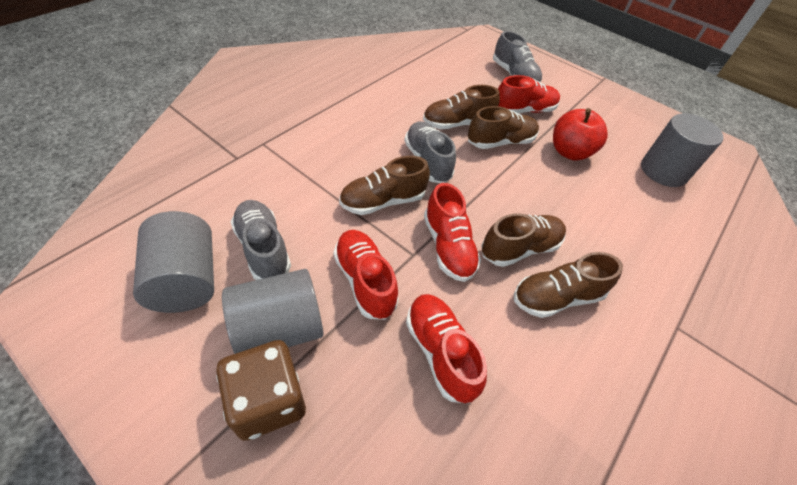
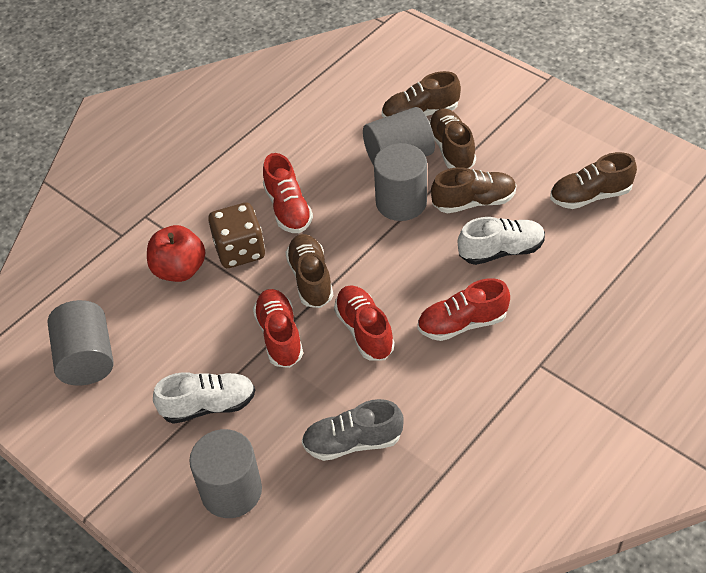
grey cylinder: [133,211,214,313] [222,269,323,354] [641,113,723,187] = 3 -> [47,300,113,385] [189,429,262,518] [363,107,435,165] [374,143,427,221] = 4
grey shoe: [231,200,291,280] [404,121,456,183] [493,31,542,82] = 3 -> [302,399,404,461] = 1
white shoe: none = 0 -> [153,372,255,424] [458,217,545,265] = 2

